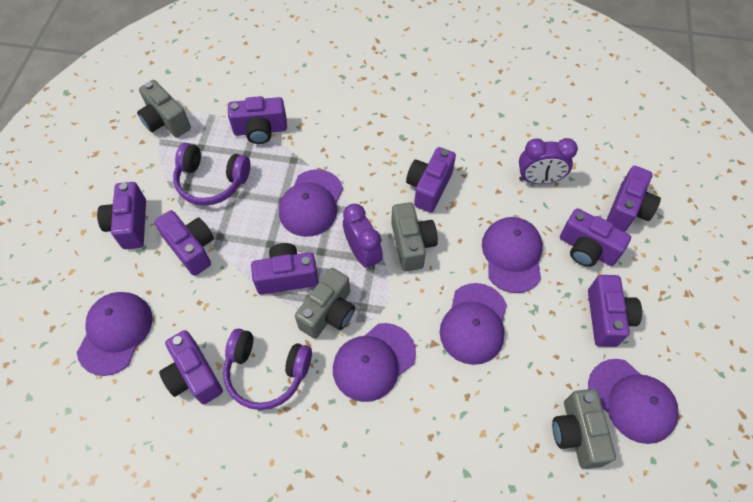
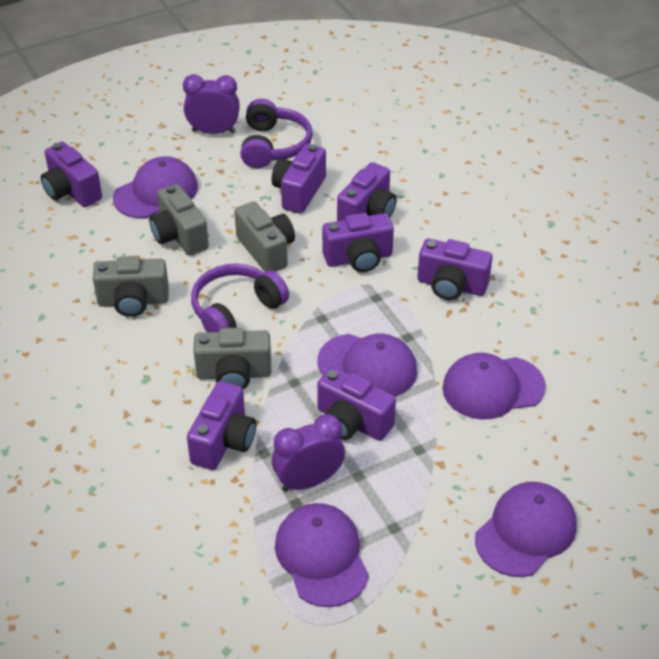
purple camera: [97,182,146,249] [154,210,214,276] [159,330,223,404] [228,96,287,144] [251,243,319,295] [406,147,456,213] [560,208,631,267] [588,275,642,347] [607,166,661,232] = 9 -> [41,142,102,207] [187,381,256,470] [272,144,326,213] [317,367,396,441] [322,213,394,272] [337,162,397,221] [418,239,493,300] = 7
purple cap: [77,292,152,376] [279,169,343,237] [333,323,416,402] [440,283,507,365] [482,217,543,293] [588,359,679,444] = 6 -> [113,156,198,218] [275,503,369,607] [318,334,417,397] [442,353,546,420] [475,482,577,577] = 5

